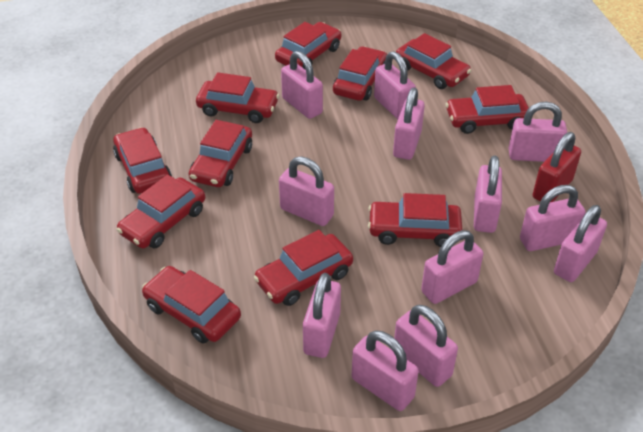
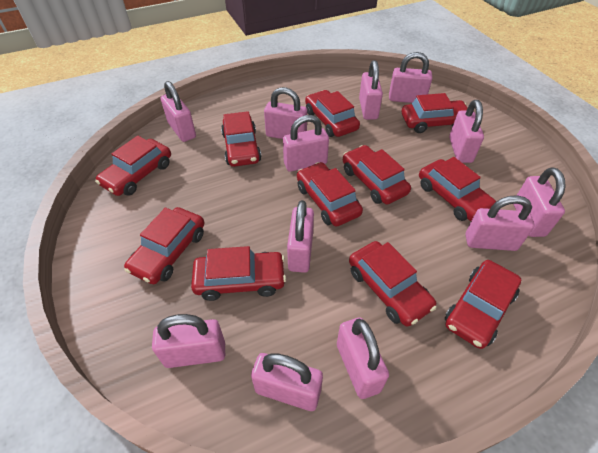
red padlock: [533,132,581,202] = 1 -> none = 0

